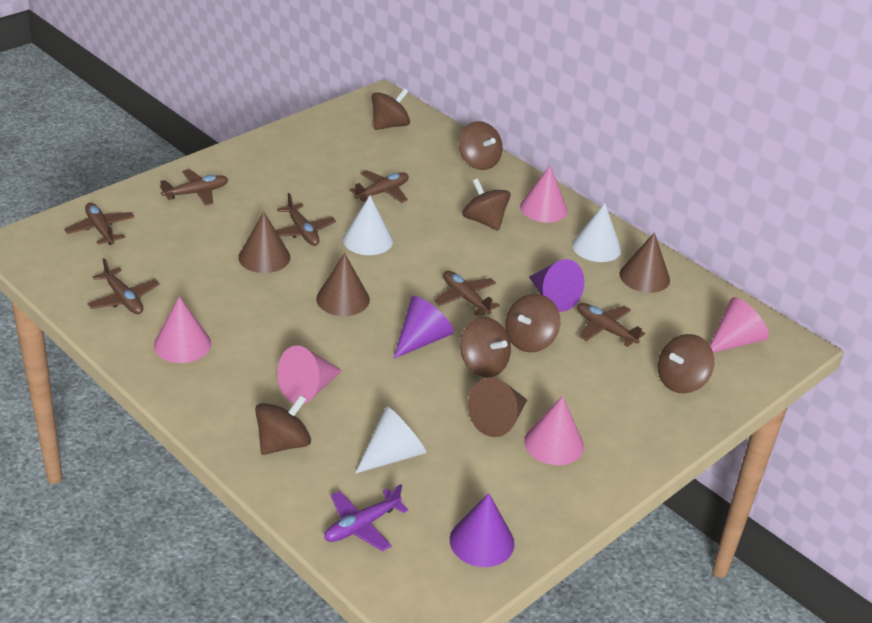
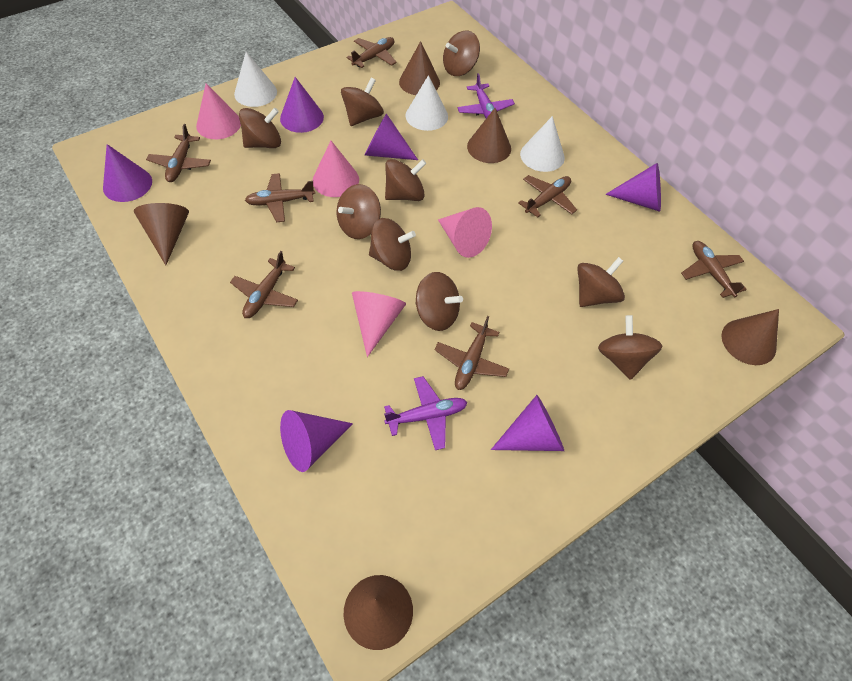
brown cone: [238,212,290,273] [316,253,370,316] [468,377,527,437] [620,232,670,293] = 4 -> [134,203,189,265] [344,575,413,650] [399,41,440,95] [467,108,511,163] [721,309,779,365] = 5
brown spinning top: [255,395,311,455] [372,88,410,130] [459,121,502,170] [460,317,511,378] [462,178,511,231] [505,294,560,352] [658,334,714,394] = 7 -> [239,108,281,148] [337,184,381,239] [341,77,384,126] [369,218,416,271] [385,159,427,201] [416,272,463,331] [443,30,480,76] [577,257,625,307] [598,315,662,380] = 9
pink cone: [154,297,211,363] [277,345,342,404] [520,165,567,222] [524,396,584,465] [710,297,769,353] = 5 -> [196,83,241,139] [313,141,359,197] [352,291,406,357] [438,207,492,258] = 4
purple cone: [393,296,454,359] [450,493,515,567] [529,259,584,312] = 3 -> [103,144,152,202] [280,77,324,133] [280,410,353,472] [365,113,418,160] [491,395,564,451] [605,163,661,212] = 6
purple plane: [324,484,408,551] = 1 -> [384,376,468,450] [457,73,515,118] = 2

